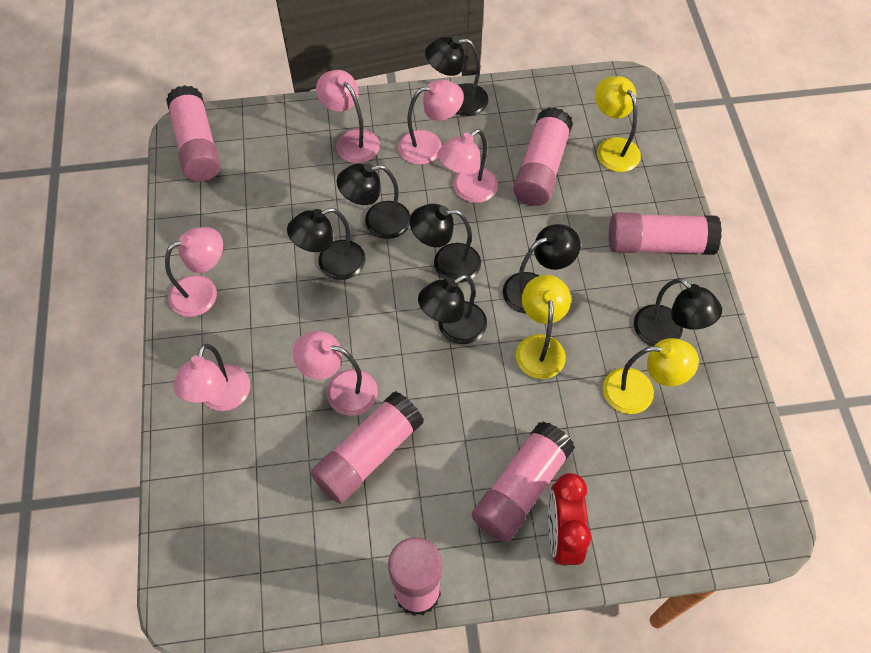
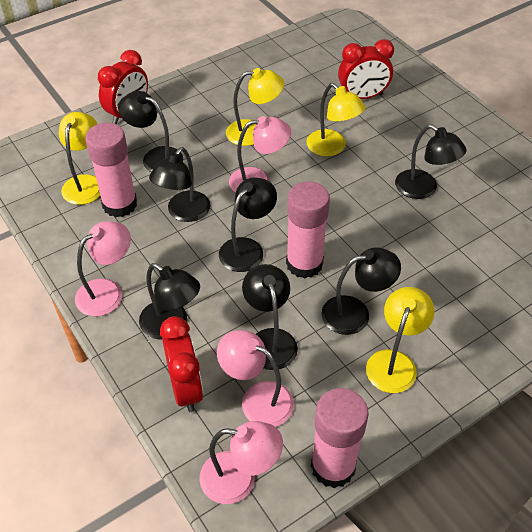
pink glue stick: [166,85,221,182] [310,391,424,504] [388,537,442,616] [472,421,575,542] [513,107,573,206] [609,212,722,255] = 6 -> [85,123,137,217] [286,181,330,279] [310,388,369,488] = 3
pink lamp: [165,227,223,317] [173,344,250,411] [293,331,378,416] [316,70,380,163] [398,80,464,165] [438,129,498,203] = 6 -> [75,221,131,317] [199,421,283,504] [217,330,294,427] [229,116,291,193] = 4
red clock: [548,473,591,566] = 1 -> [98,50,148,124] [160,316,203,412] [338,39,394,99] = 3
yellow lamp: [516,275,571,379] [595,76,641,172] [603,338,699,414] = 3 -> [59,112,100,205] [226,68,284,146] [306,83,366,156] [366,287,435,393] = 4

